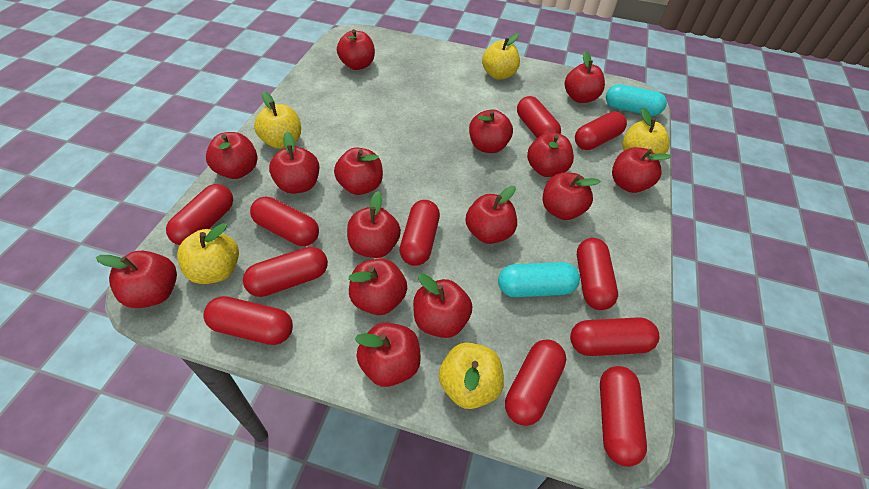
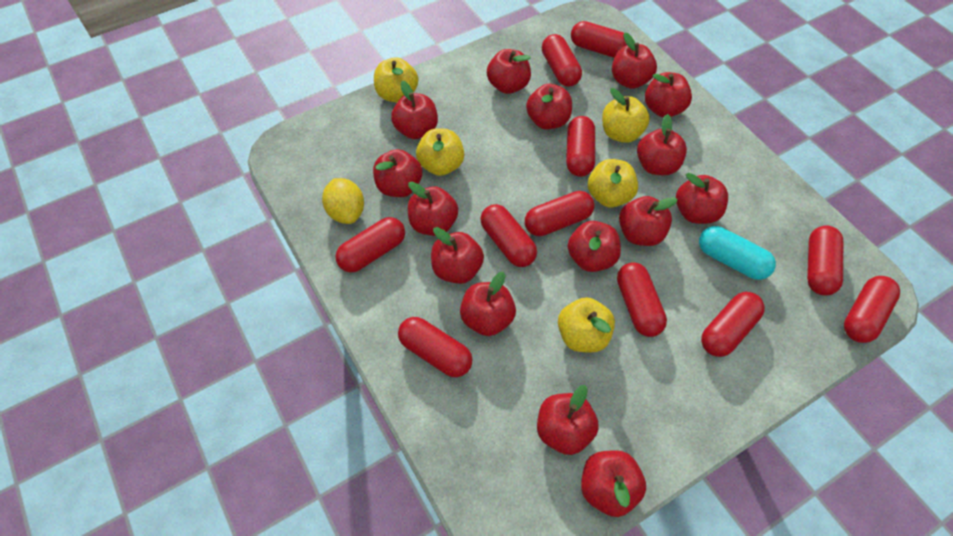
turquoise capsule: [498,262,580,297] [606,84,667,116] = 2 -> [699,226,776,280] = 1
yellow lemon: none = 0 -> [322,178,364,224] = 1

